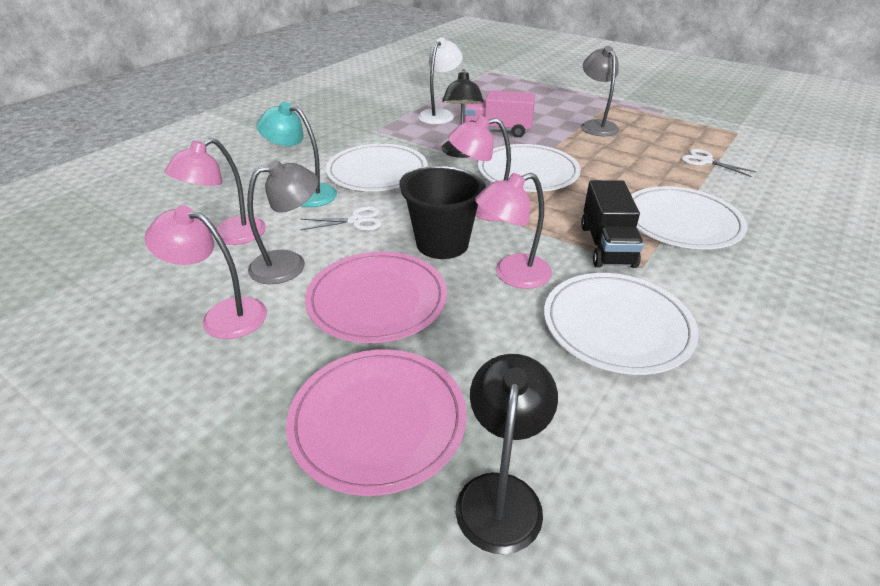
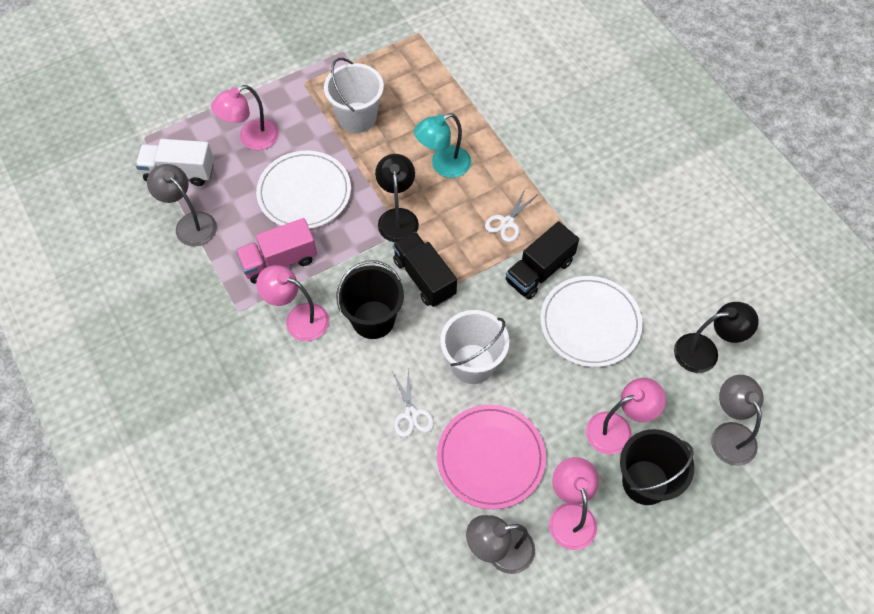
black bucket: [399,165,486,259] = 1 -> [337,260,404,339] [620,429,694,505] = 2
black truck: [581,180,644,268] = 1 -> [393,232,457,307] [505,221,579,299] = 2
grey lamp: [247,160,318,284] [581,46,619,136] = 2 -> [147,164,217,246] [466,515,535,574] [711,375,764,466] = 3
pink plate: [286,349,467,496] [305,252,447,343] = 2 -> [437,404,546,509] = 1
white bucket: none = 0 -> [324,58,384,133] [440,310,509,384] = 2
white lamp: [418,37,463,124] = 1 -> none = 0
white plate: [326,144,428,191] [478,144,581,192] [544,273,698,375] [631,186,747,249] = 4 -> [256,151,351,229] [540,276,642,367] = 2
white truck: none = 0 -> [136,139,214,186] = 1

